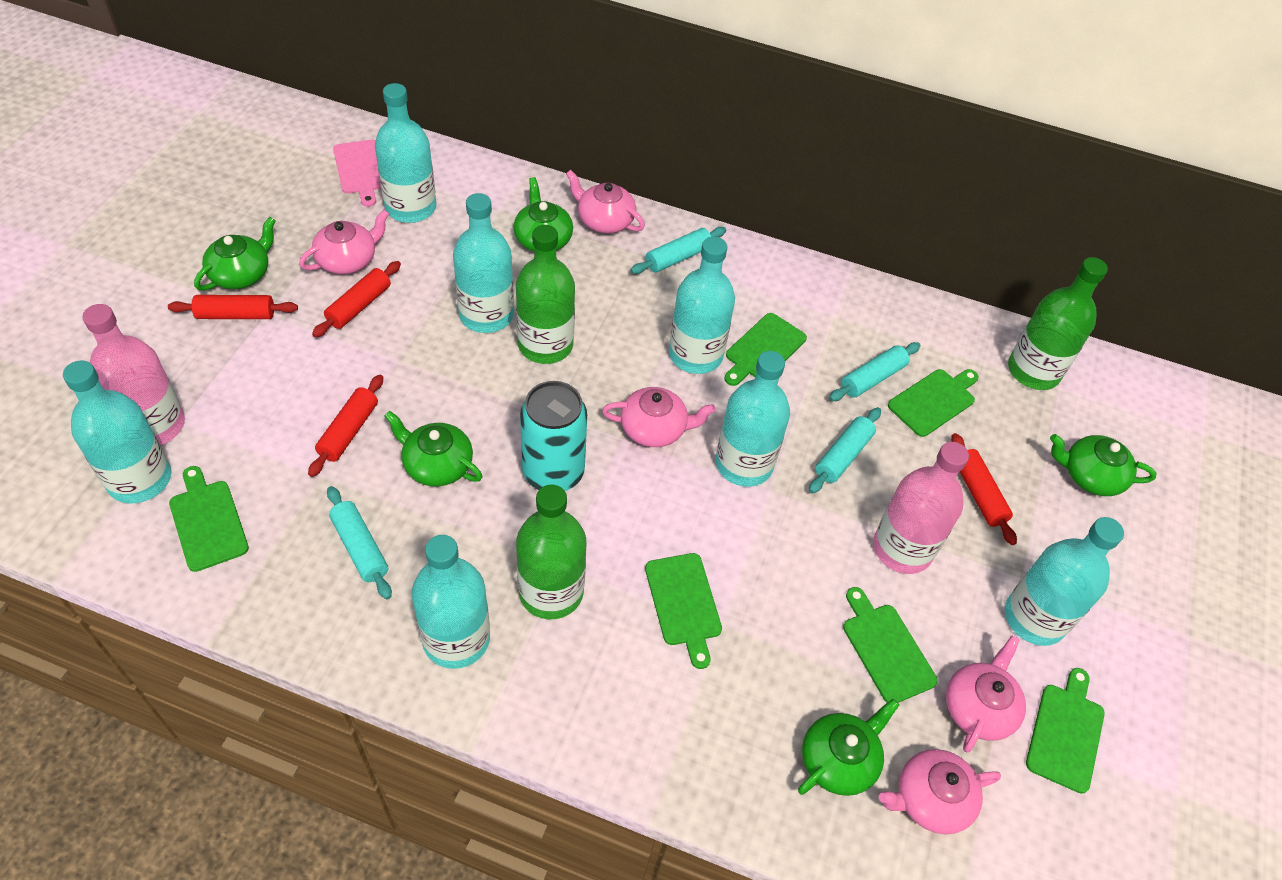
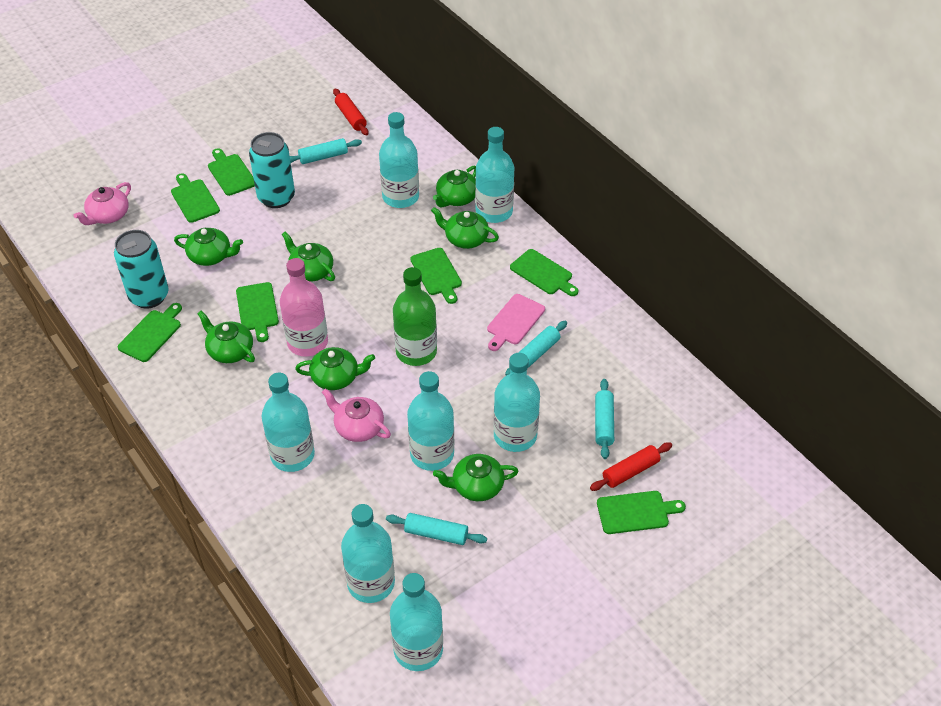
green bottle: [516,225,575,364] [516,485,586,619] [1008,257,1108,390] = 3 -> [393,267,437,366] = 1
green cutting board: [169,466,249,572] [645,553,722,669] [724,313,807,386] [843,587,938,703] [888,369,979,437] [1026,668,1105,794] = 6 -> [118,303,182,362] [171,173,220,223] [208,148,255,196] [236,282,279,342] [410,248,462,304] [510,249,579,296] [597,491,686,534] = 7
green teapot: [194,217,276,291] [385,411,482,486] [514,177,573,251] [798,699,899,796] [1050,434,1157,496] = 5 -> [174,228,243,266] [197,311,255,363] [282,231,335,282] [295,347,375,390] [431,207,499,249] [433,166,476,207] [433,454,519,501] = 7
pink bottle: [82,304,185,445] [873,442,969,574] = 2 -> [280,258,328,357] = 1
pink teapot: [299,210,389,274] [566,170,645,233] [602,387,716,447] [879,749,1001,834] [946,635,1026,752] = 5 -> [74,182,131,225] [322,388,391,442] = 2
red rolling pin: [168,295,298,319] [308,375,383,477] [312,261,401,338] [951,433,1017,545] = 4 -> [333,89,368,136] [590,442,672,491] = 2
turquoise can: [520,381,587,491] = 1 -> [114,230,168,309] [249,132,295,208] = 2

